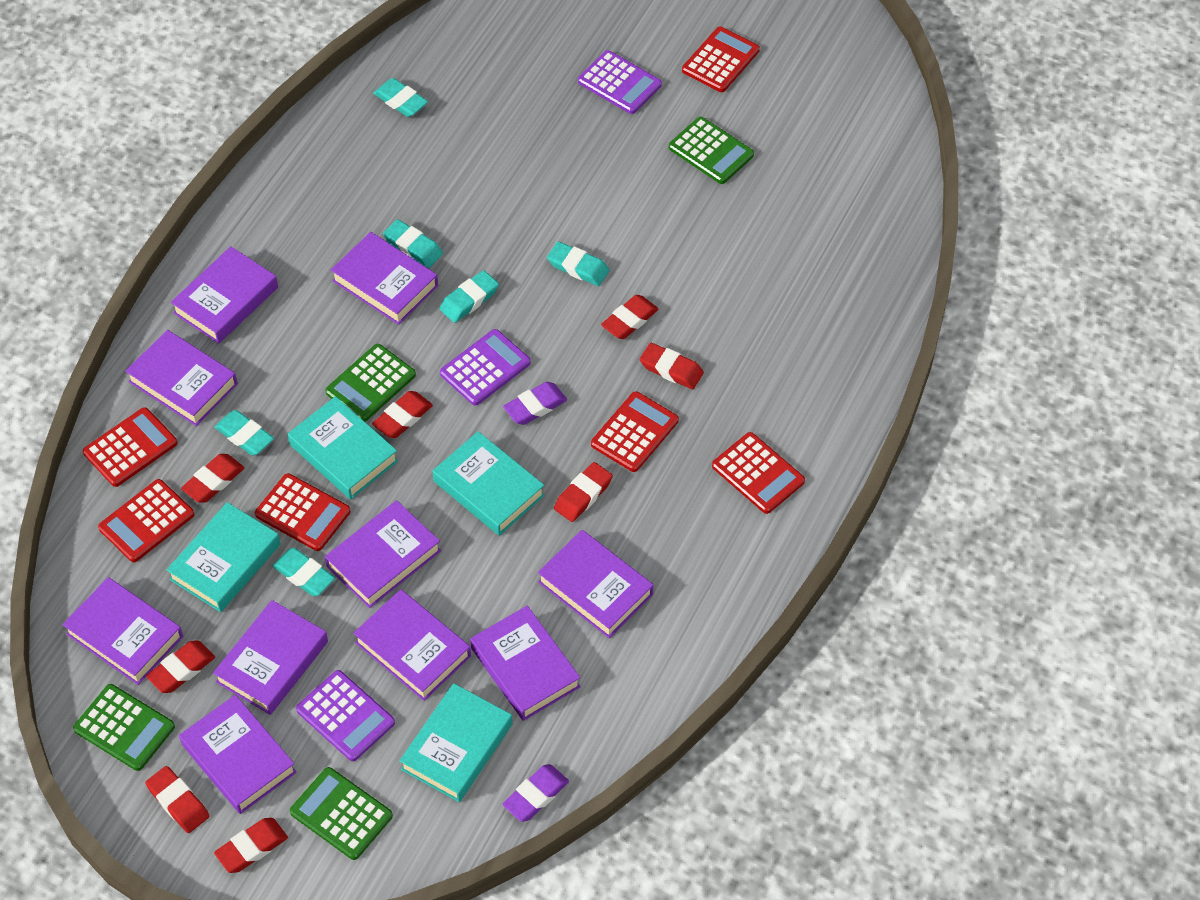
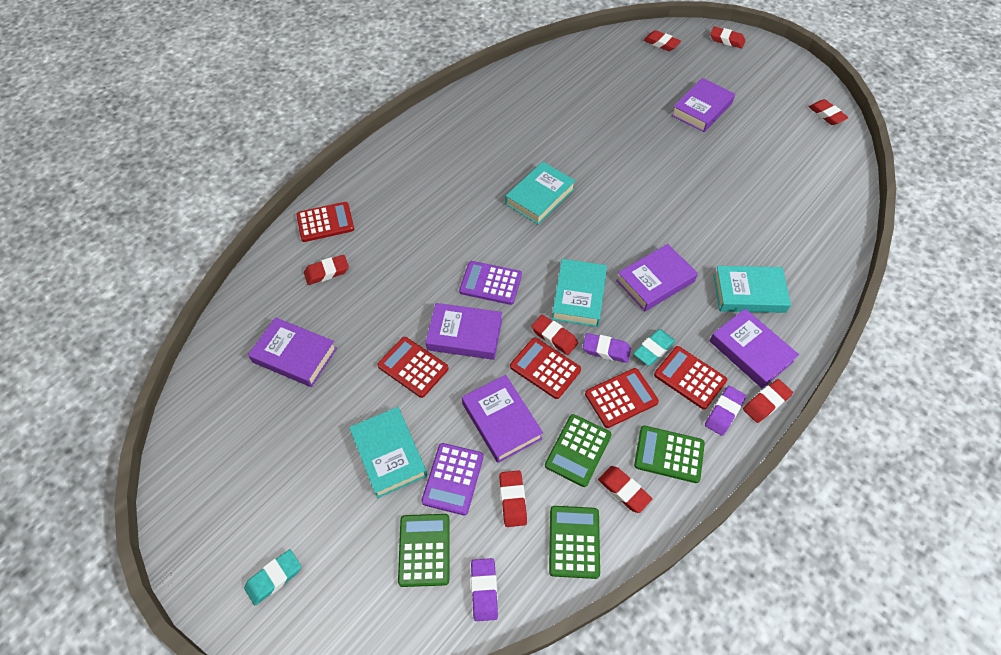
purple book: [62,577,183,685] [125,330,238,426] [171,246,278,344] [179,695,297,814] [213,600,328,715] [325,500,441,608] [331,232,438,325] [353,589,471,701] [470,606,581,721] [538,530,653,638] = 10 -> [248,317,337,387] [425,303,502,360] [462,375,543,463] [616,244,698,311] [671,78,735,132] [710,309,799,389] = 6
purple calculator: [296,670,395,761] [440,329,531,406] [578,50,662,114] = 3 -> [422,443,483,515] [459,261,522,305] = 2
purple eraser: [503,382,567,425] [503,764,569,822] = 2 -> [471,558,498,621] [583,333,631,363] [705,386,746,436] = 3
red calculator: [83,407,178,487] [98,479,194,562] [255,473,351,551] [591,391,679,472] [682,27,760,92] [712,432,805,514] = 6 -> [296,202,354,242] [377,337,449,398] [510,337,581,399] [585,368,659,428] [654,346,727,409] = 5
turquoise eraser: [215,410,274,456] [273,548,335,596] [373,78,428,117] [383,219,443,268] [440,270,499,323] [547,241,610,286] = 6 -> [244,549,301,606] [633,329,675,366] = 2

